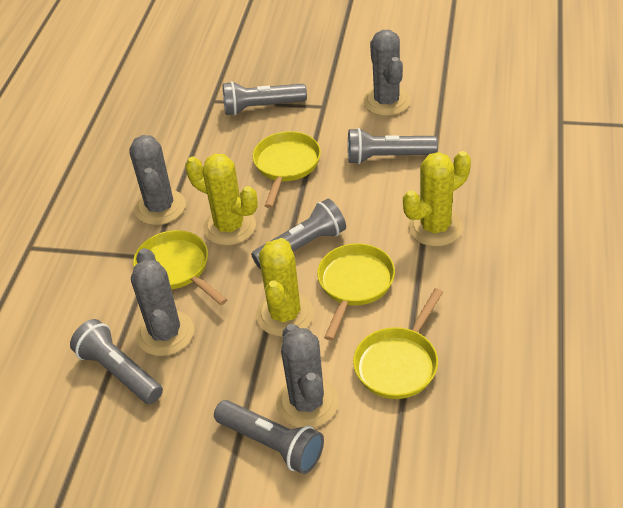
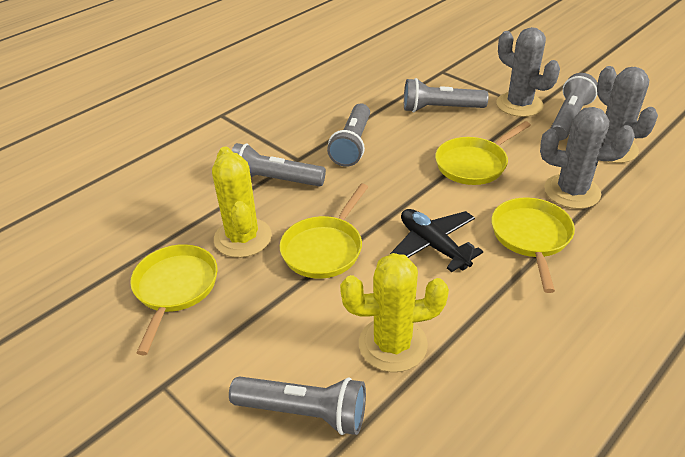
black plane: none = 0 -> [389,209,483,272] = 1
grey cactus: [129,135,186,225] [131,248,194,356] [276,324,339,428] [363,30,411,116] = 4 -> [496,27,560,117] [540,107,635,209] [597,66,658,163] = 3
yellow cactus: [186,154,258,246] [256,238,314,337] [403,151,471,247] = 3 -> [212,146,272,258] [340,253,449,372] = 2

